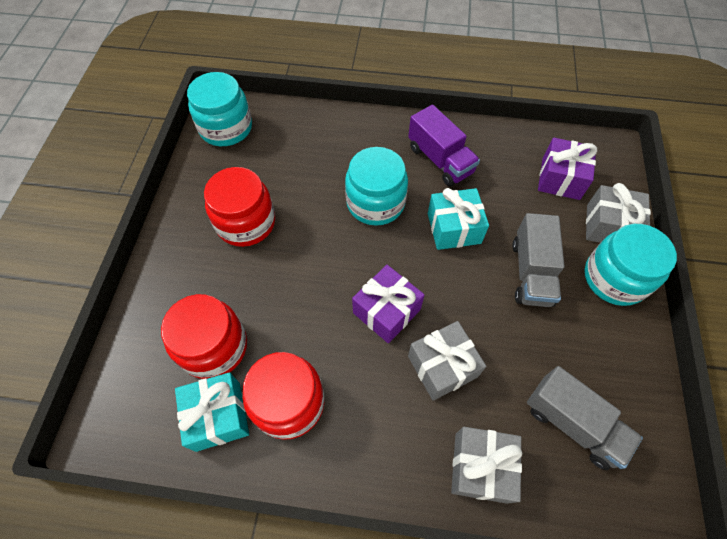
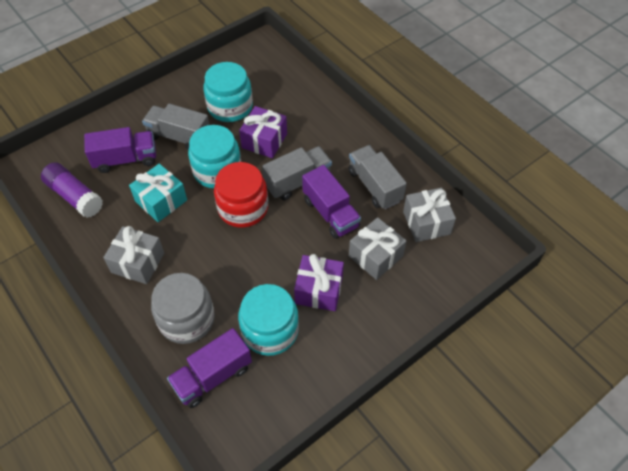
grey jar: none = 0 -> [151,273,215,344] = 1
grey truck: [512,213,564,307] [527,366,643,470] = 2 -> [142,104,209,150] [262,146,332,200] [348,145,407,209] = 3
purple glue stick: none = 0 -> [41,162,103,218] = 1
purple truck: [408,105,480,186] = 1 -> [84,127,156,173] [167,328,252,408] [302,165,361,239] = 3
red jar: [161,294,247,379] [204,167,275,247] [243,352,325,440] = 3 -> [214,162,268,228] = 1
turquoise gift: [175,372,249,452] [428,188,489,250] = 2 -> [129,164,187,222] = 1

